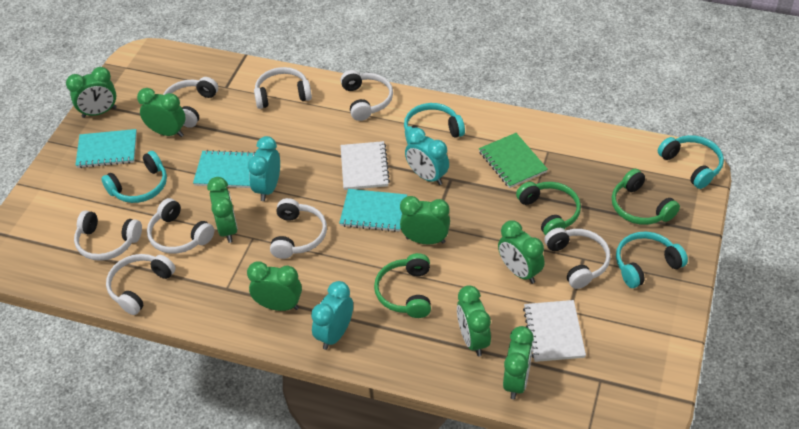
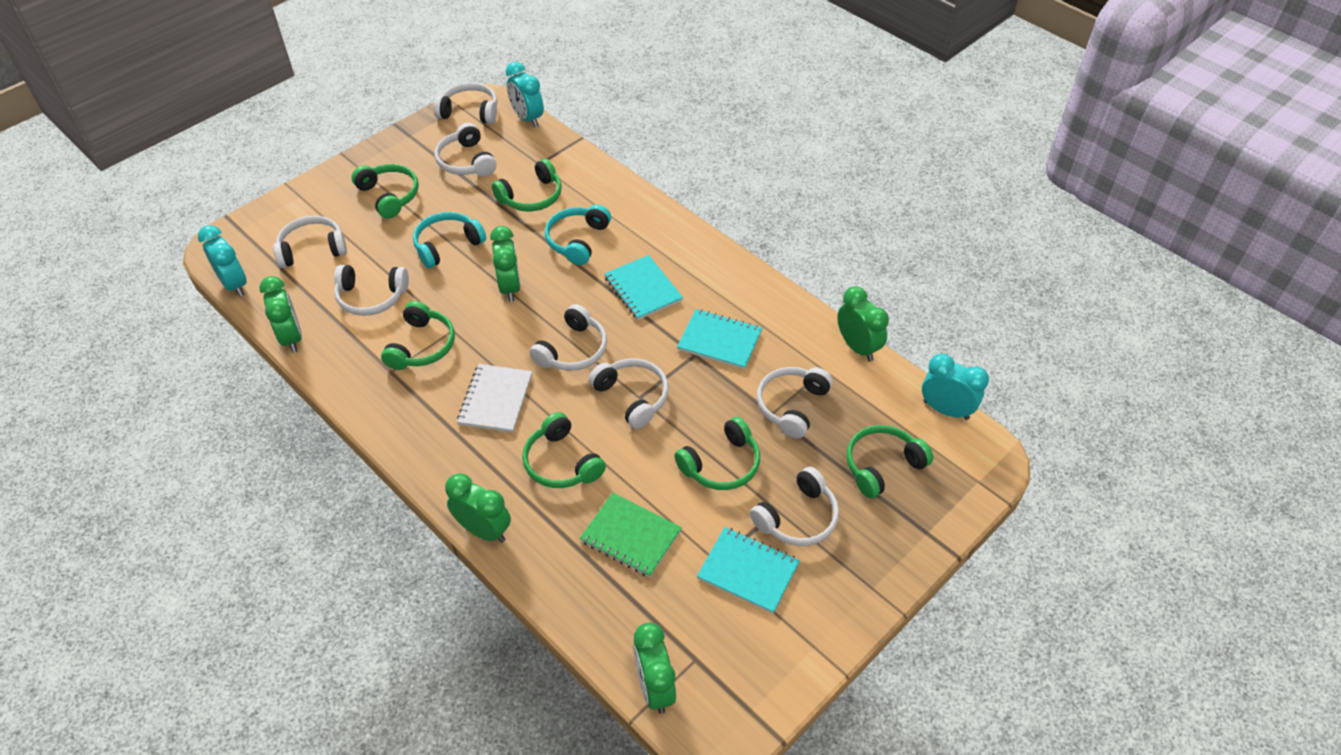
green clock: [66,67,117,118] [137,88,186,137] [207,177,238,243] [247,261,302,311] [400,196,450,245] [457,285,491,356] [498,220,545,284] [503,326,534,399] = 8 -> [259,276,302,353] [445,473,511,543] [490,226,521,302] [633,623,676,714] [837,286,889,362] = 5
green headphones: [374,253,431,318] [516,182,581,236] [612,169,680,225] = 3 -> [352,164,419,219] [381,301,455,370] [492,159,562,211] [522,412,606,488] [674,417,760,490] [847,425,933,498] = 6
turquoise headphones: [101,151,167,203] [404,103,465,144] [616,231,688,288] [658,135,724,189] = 4 -> [413,212,486,268] [545,204,611,265] = 2
white notebook: [340,141,390,190] [523,300,586,362] = 2 -> [457,364,532,433] = 1

